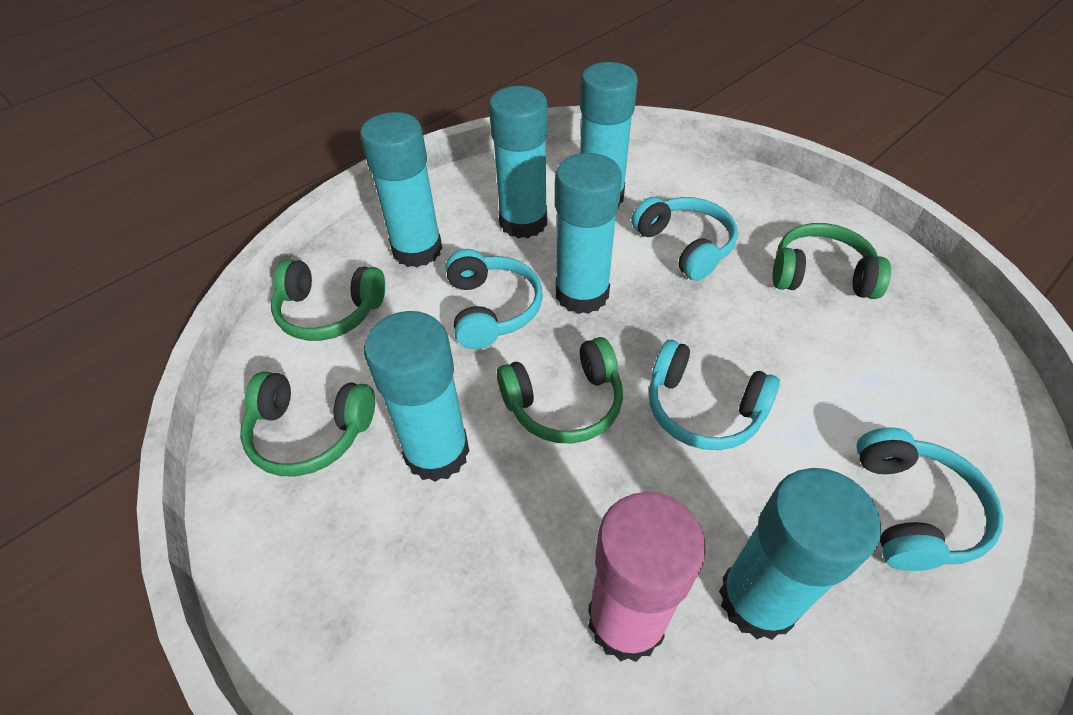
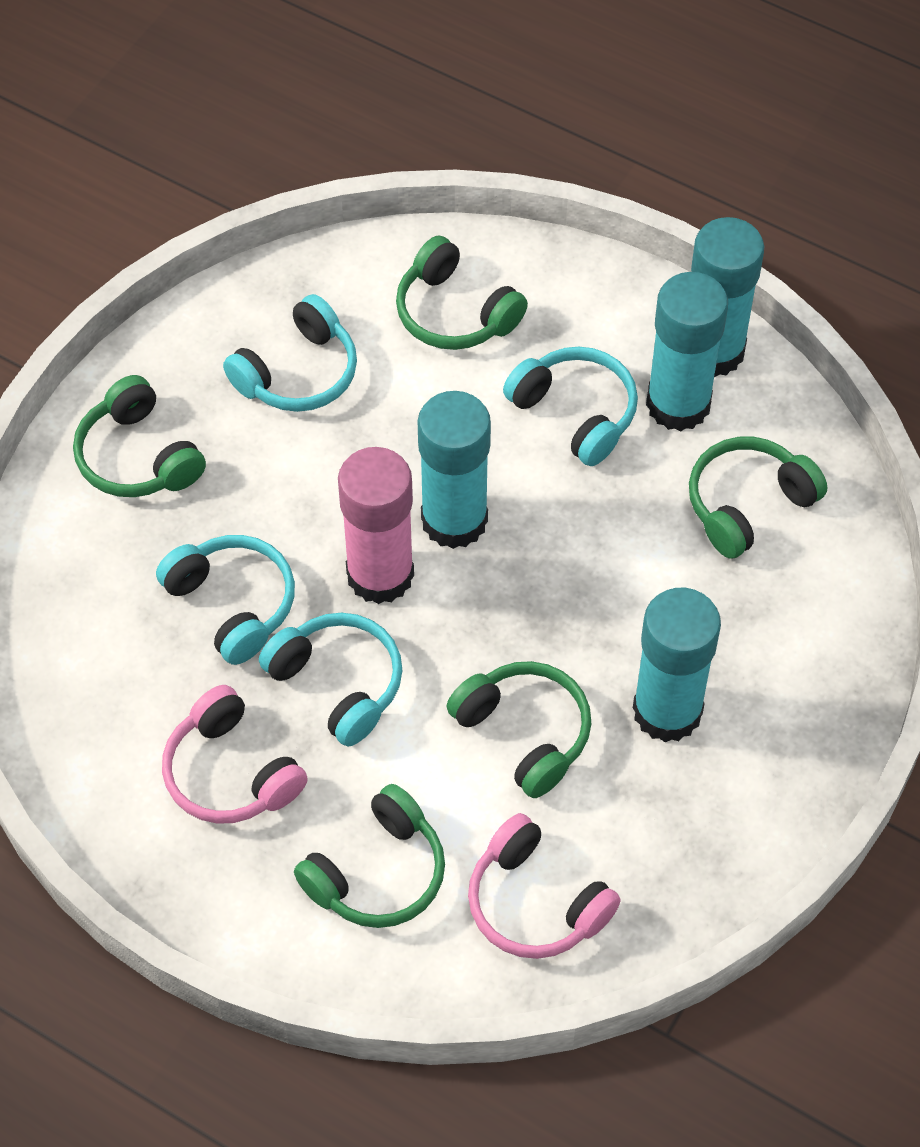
green headphones: [240,371,375,477] [271,259,385,341] [497,337,623,444] [772,223,891,299] = 4 -> [73,375,206,497] [294,784,445,928] [396,236,528,350] [446,661,591,798] [689,437,827,559] = 5
pink headphones: none = 0 -> [162,685,308,824] [468,813,621,959] = 2
turquoise glue stick: [360,112,442,267] [364,311,469,482] [489,86,548,239] [555,153,622,314] [580,62,638,206] [719,468,881,640] = 6 -> [418,391,491,549] [633,588,721,742] [646,272,728,431] [691,217,765,377] = 4

